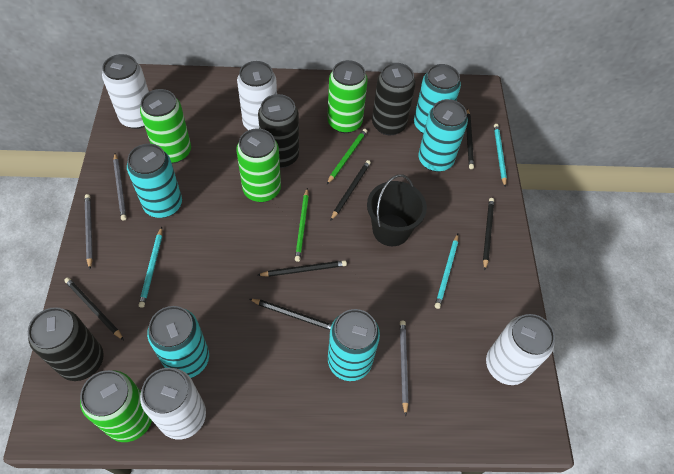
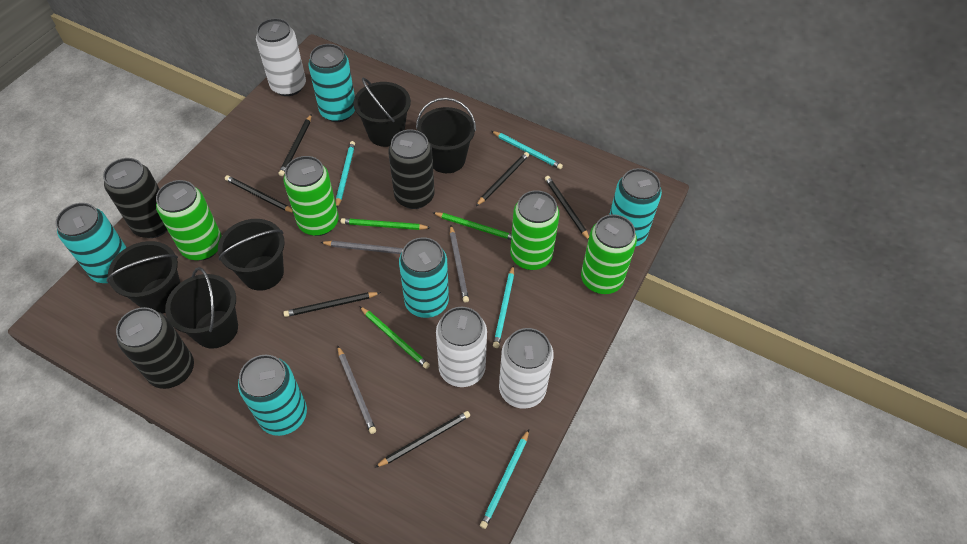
black bucket: [367,174,427,246] = 1 -> [107,241,180,314] [165,267,238,349] [218,219,285,291] [354,77,411,147] [416,97,476,173] = 5
green pencil: [295,188,309,262] [327,129,367,184] = 2 -> [341,218,431,230] [359,306,430,369] [432,212,512,240] = 3
turquoise pencil: [138,227,162,308] [435,234,458,309] [494,124,507,187] = 3 -> [336,141,355,207] [480,429,529,529] [492,131,563,169] [493,266,514,348] = 4
white can: [102,54,149,129] [140,368,206,440] [237,61,277,130] [486,314,555,385] = 4 -> [256,18,306,96] [436,307,487,387] [499,328,554,409] = 3

